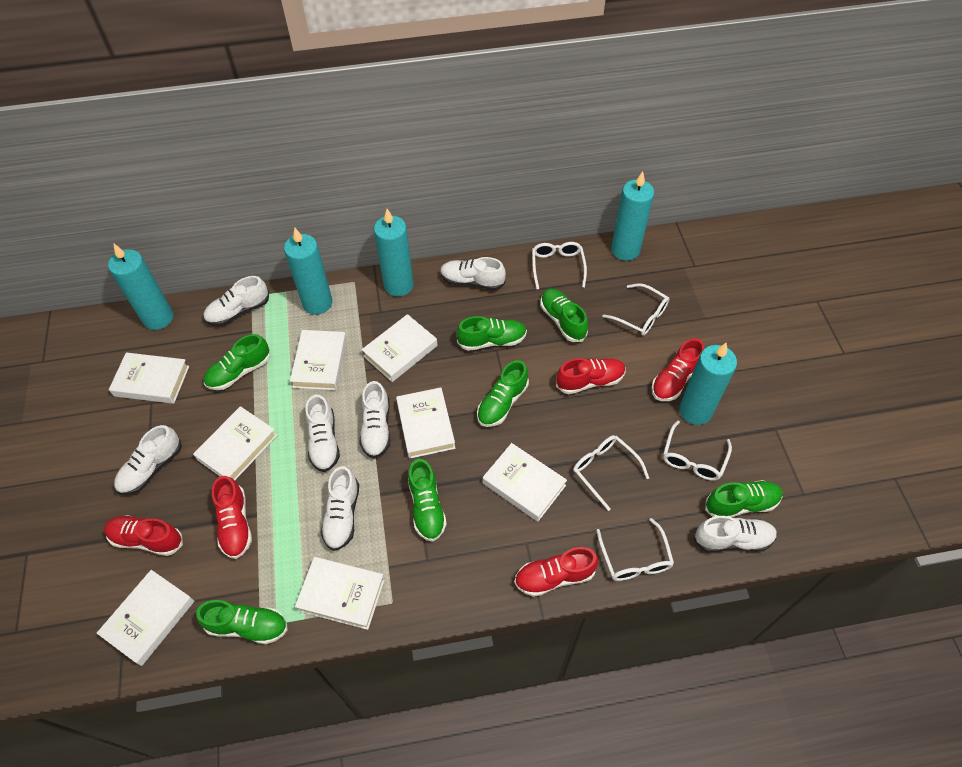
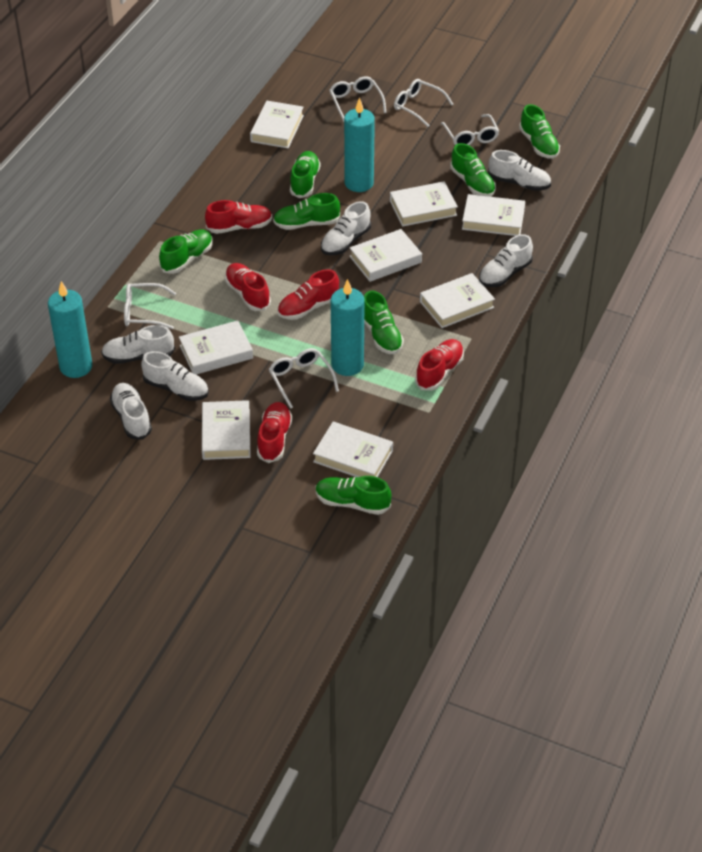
turquoise candle: [108,244,173,330] [284,228,332,315] [374,209,414,296] [611,171,654,261] [679,342,737,425] = 5 -> [48,281,92,378] [331,279,365,376] [344,98,375,192] = 3
white shoe: [114,425,182,495] [203,276,269,326] [305,395,340,472] [321,466,359,551] [359,381,391,459] [440,257,506,290] [694,516,777,552] = 7 -> [101,325,175,364] [110,383,152,440] [141,351,209,401] [321,201,371,255] [479,234,533,287] [488,150,551,191] = 6

